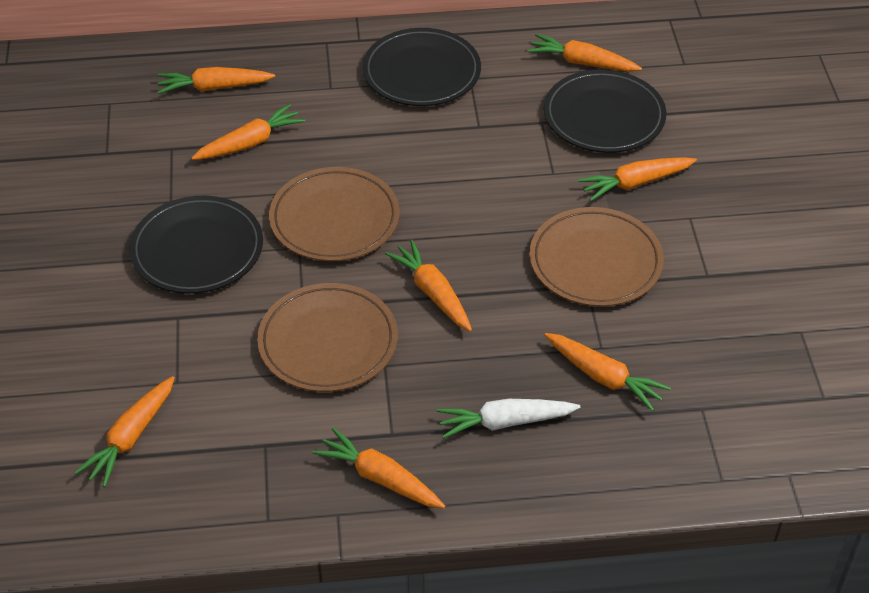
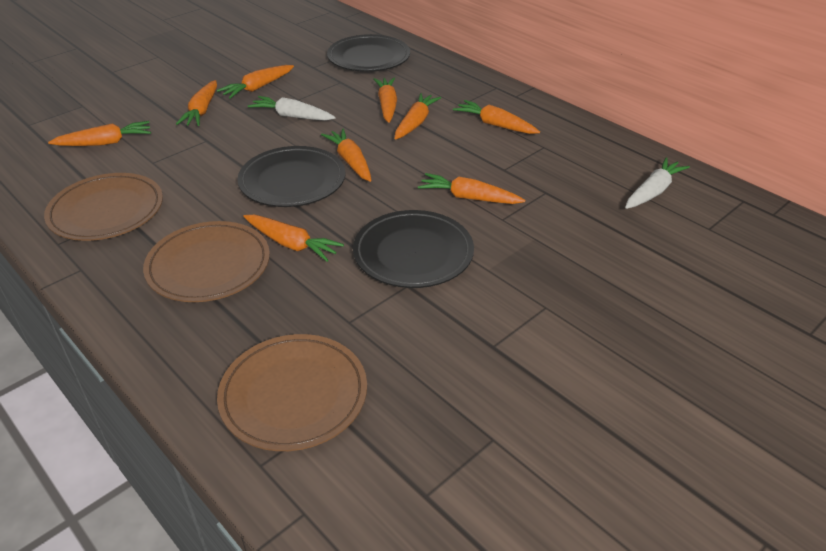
orange carrot: [75,376,175,487] [157,67,275,94] [191,104,305,160] [313,428,445,508] [385,240,472,331] [528,34,642,72] [544,333,671,411] [578,157,697,201] = 8 -> [48,121,151,146] [176,80,217,126] [217,65,294,99] [243,215,344,262] [321,128,371,182] [373,77,397,123] [394,93,441,140] [418,173,525,204] [453,100,540,134] = 9
white carrot: [437,399,580,439] = 1 -> [248,96,335,121] [625,157,690,209] = 2

